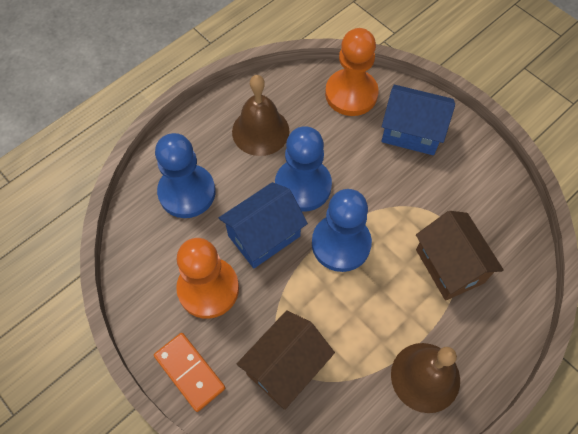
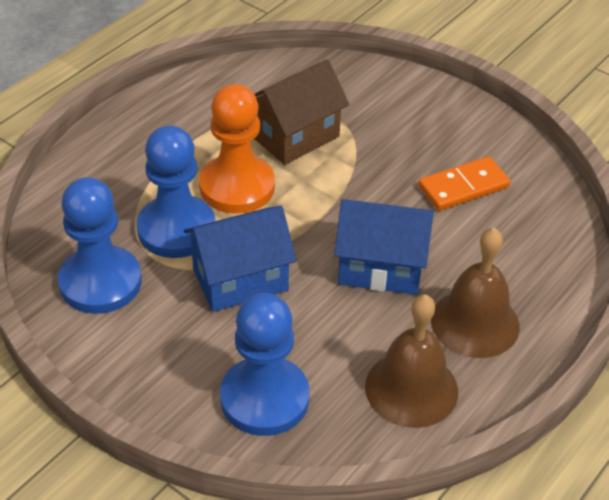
brown house: [237,310,335,410] [416,211,504,301] = 2 -> [254,59,349,165] = 1
orange pawn: [176,238,239,319] [325,28,379,116] = 2 -> [199,84,275,214] = 1

